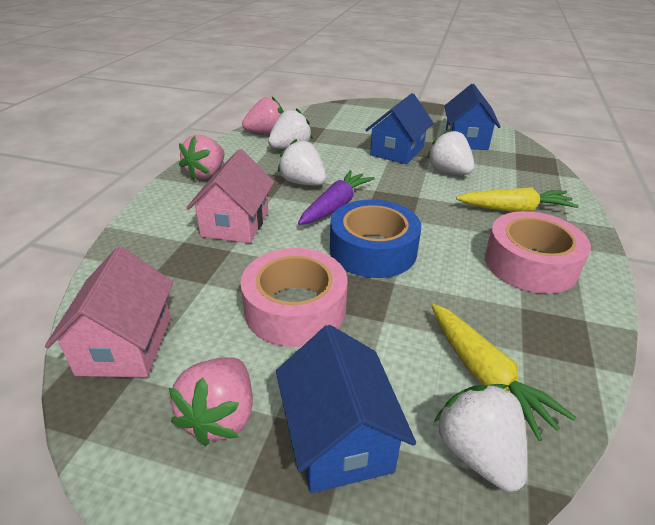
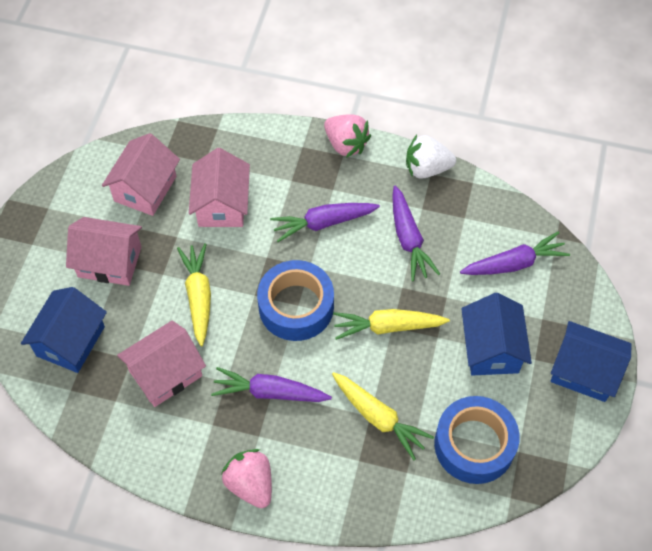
blue tape: [330,200,421,278] = 1 -> [257,260,334,341] [434,396,520,484] = 2
pink house: [45,246,173,377] [186,149,274,243] = 2 -> [66,217,142,286] [102,133,180,216] [117,321,206,407] [189,148,250,227] = 4
pink strawberry: [169,357,253,446] [179,135,224,180] [242,96,284,134] = 3 -> [221,449,272,508] [324,114,371,158] = 2
pink tape: [241,248,348,347] [485,211,591,294] = 2 -> none = 0
purple carrot: [298,170,375,225] = 1 -> [211,367,332,402] [270,203,380,242] [392,185,440,281] [460,231,570,275] = 4
white strawberry: [268,108,313,149] [277,139,327,185] [426,129,475,175] [434,384,527,492] = 4 -> [406,135,456,179] = 1
yellow carrot: [431,304,577,441] [456,187,579,212] = 2 -> [177,243,211,346] [332,372,434,460] [333,309,450,340] = 3

